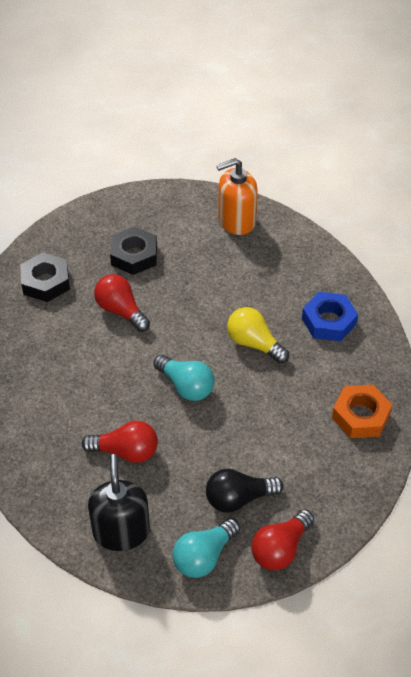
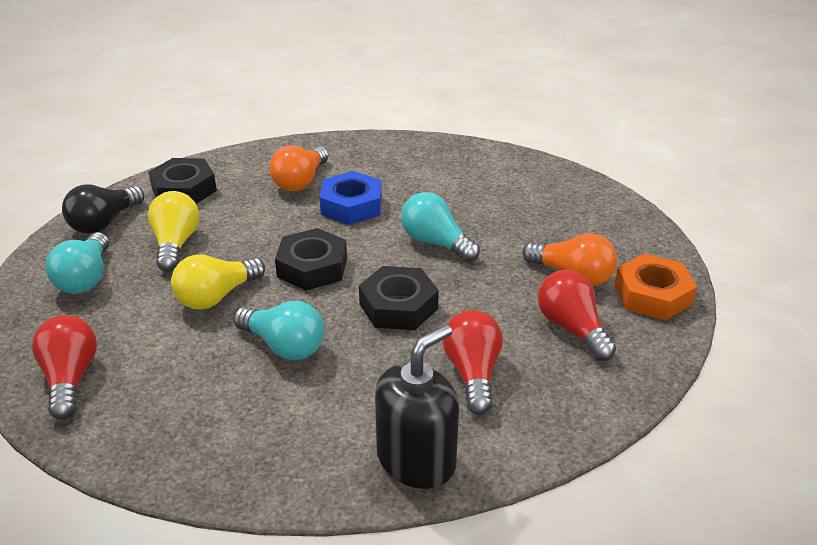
black nut: [20,253,70,302] [110,227,157,275] = 2 -> [148,158,217,204] [275,228,347,291] [359,266,439,330] = 3
orange light bulb: none = 0 -> [269,145,328,191] [522,233,617,286] = 2
orange soap dispenser: [216,158,258,235] = 1 -> none = 0
turquoise light bulb: [153,355,215,401] [172,518,240,578] = 2 -> [46,232,109,294] [233,301,324,360] [401,192,480,262] = 3
yellow light bulb: [227,307,289,363] = 1 -> [148,191,199,272] [171,254,265,310] = 2

